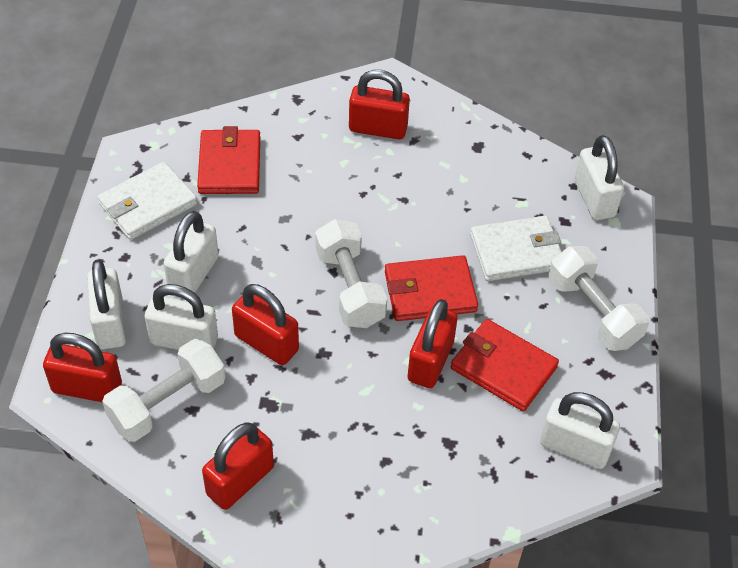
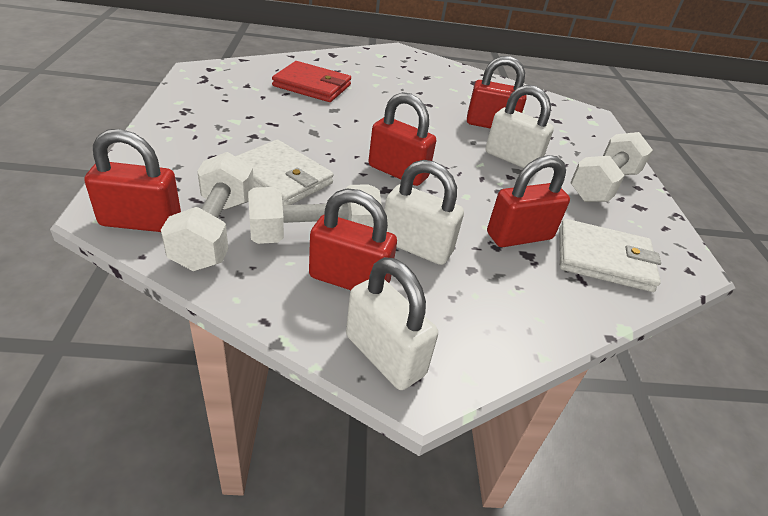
red wallet: [197,126,260,194] [385,255,478,321] [451,319,559,411] = 3 -> [272,61,351,102] = 1
white padlock: [87,260,126,349] [145,284,218,350] [163,211,219,293] [540,392,620,469] [574,135,624,220] = 5 -> [346,257,438,390] [384,160,464,265] [485,85,554,168] = 3

